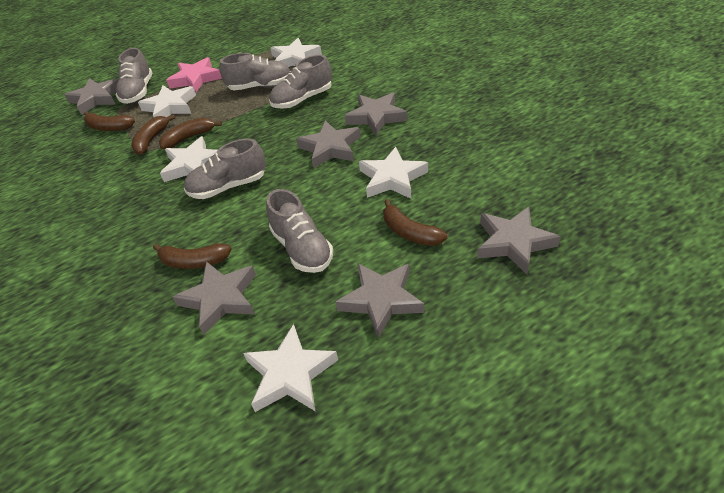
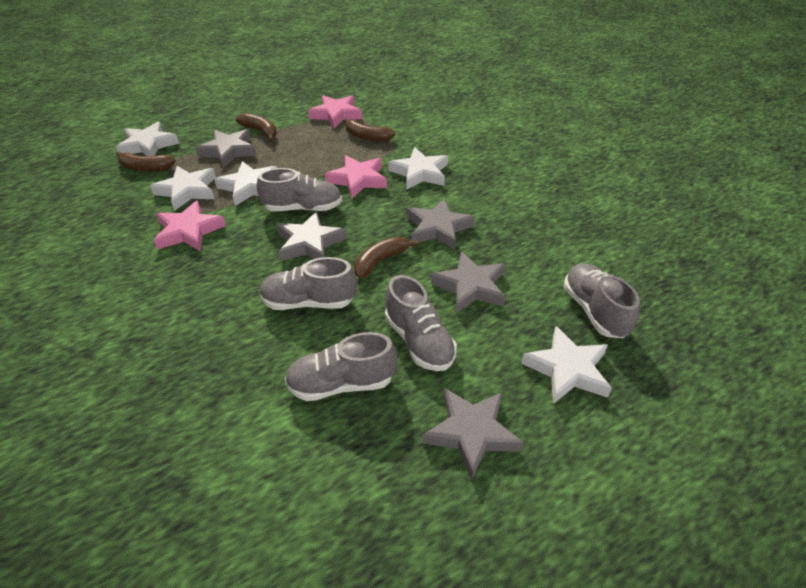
brown banana: [84,112,135,131] [131,115,175,155] [153,243,232,269] [159,117,222,149] [383,199,448,246] = 5 -> [116,151,176,172] [236,113,277,141] [344,118,396,142] [354,237,418,278] = 4
grey star: [64,78,119,115] [173,261,256,335] [296,120,361,168] [335,263,425,338] [345,92,407,136] [477,207,561,274] = 6 -> [196,129,257,168] [277,211,347,261] [407,198,475,250] [423,388,524,481] [431,251,505,313] = 5
pink star: [166,57,222,93] = 1 -> [154,201,226,251] [308,95,362,128] [325,155,387,199] = 3

